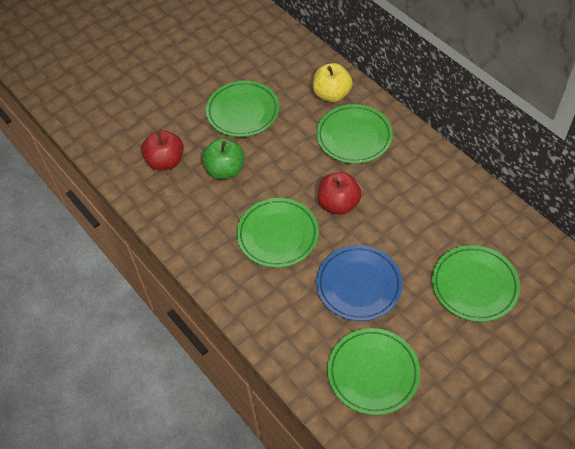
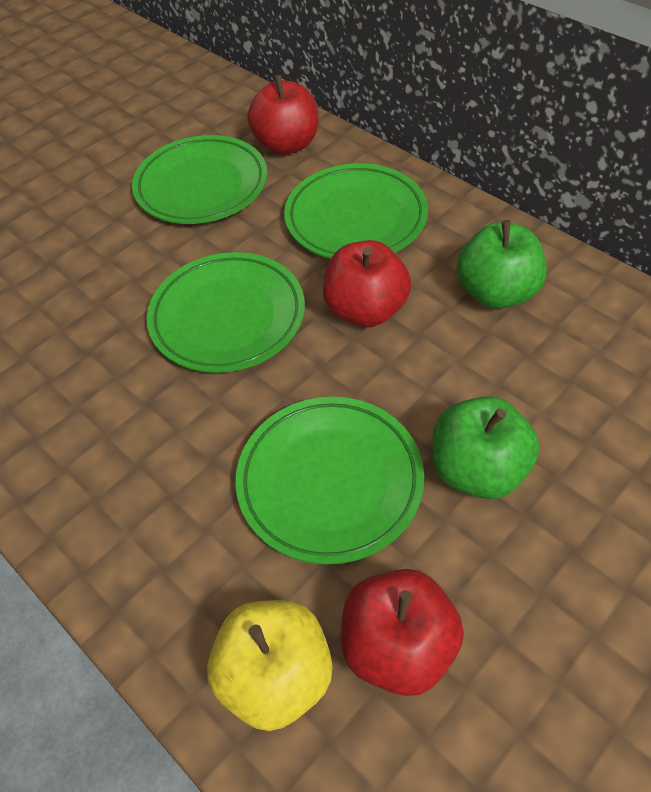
blue plate: [316,245,403,321] = 1 -> none = 0
green apple: [202,138,245,179] = 1 -> [433,396,539,499] [456,220,547,309] = 2
green plate: [206,81,279,137] [237,198,319,268] [316,104,393,164] [328,328,420,415] [432,245,520,322] = 5 -> [132,135,267,224] [147,252,305,373] [235,397,424,565] [284,163,428,258] = 4
red apple: [141,130,184,170] [318,172,362,215] = 2 -> [247,75,318,155] [323,240,411,327] [341,569,464,696] = 3

